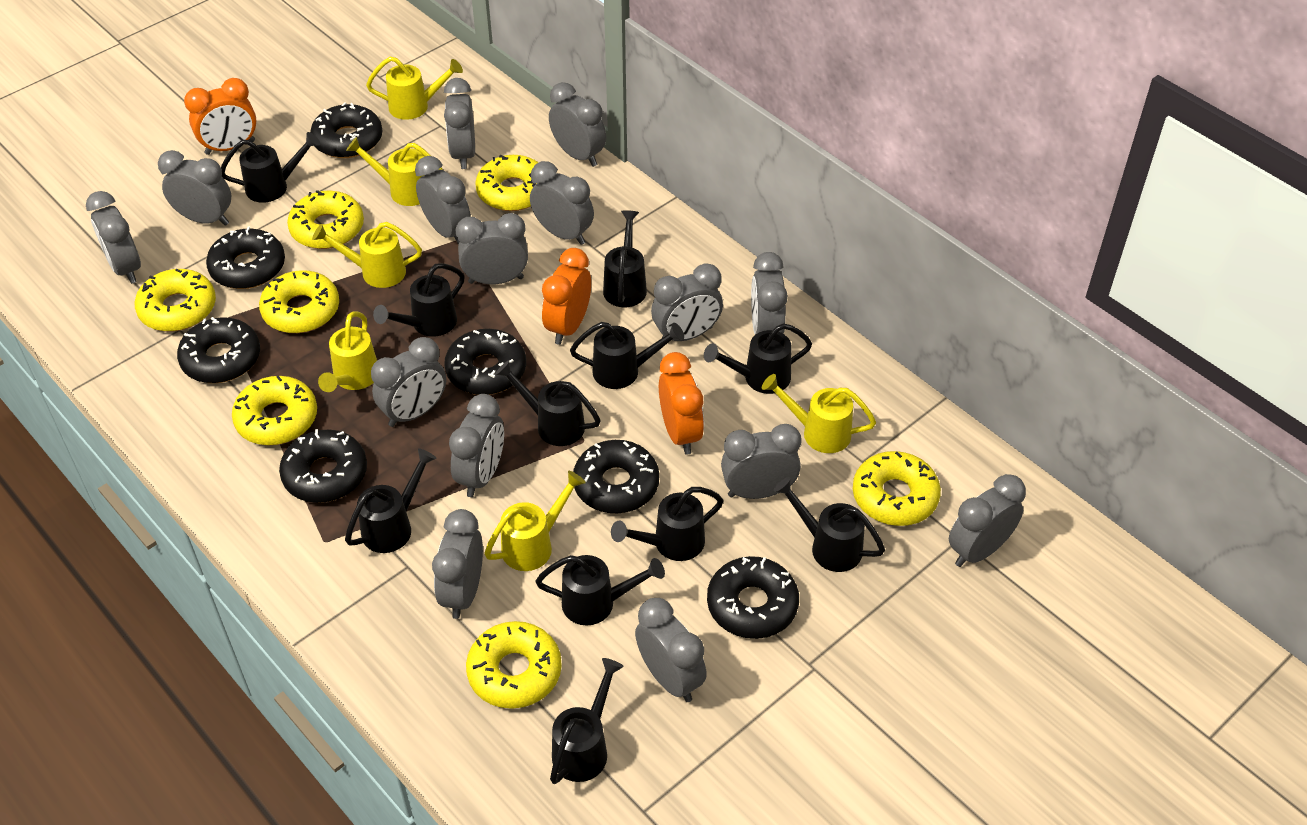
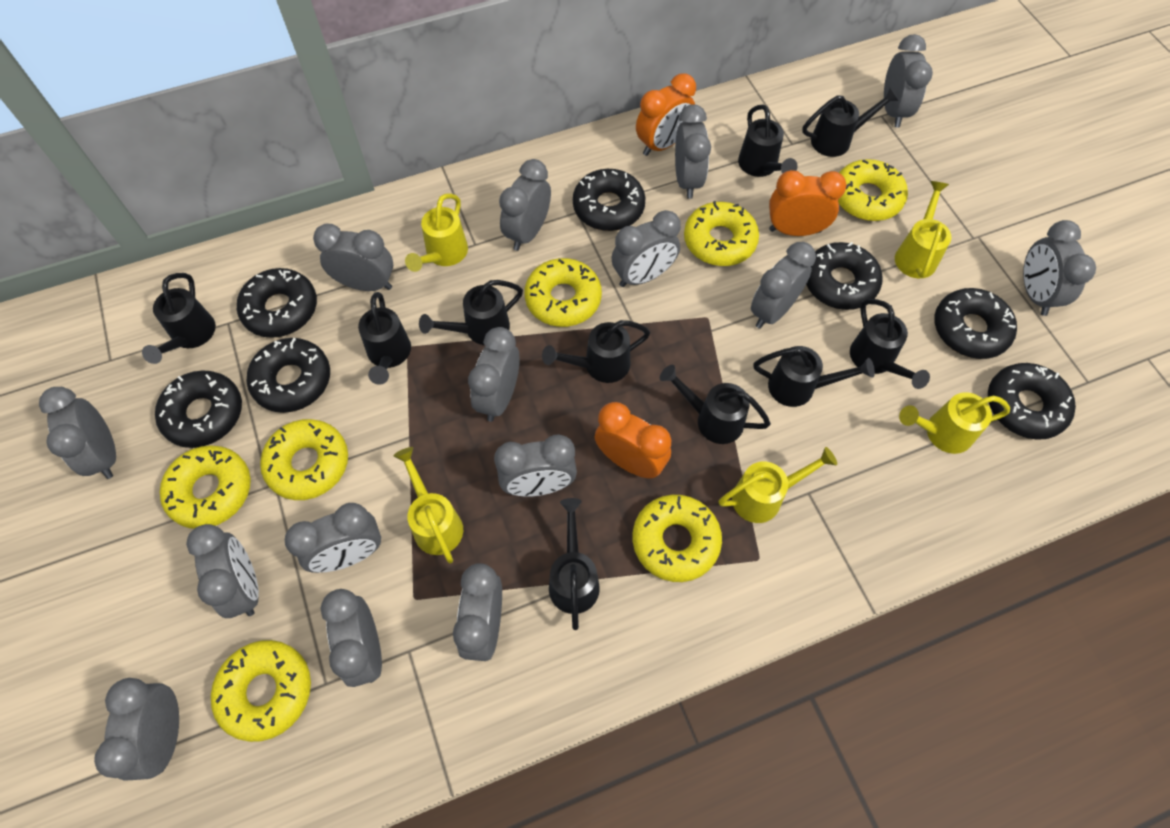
black watering can: [221,132,320,203] [345,448,437,553] [373,263,465,337] [495,360,601,446] [536,555,665,626] [550,658,624,784] [570,322,684,389] [603,210,647,307] [611,487,723,561] [704,323,812,394] [774,477,885,572] = 11 -> [142,273,216,364] [358,292,411,385] [419,280,523,345] [542,320,650,383] [549,498,600,630] [660,365,771,444] [738,104,797,177] [753,346,875,407] [802,88,899,157] [850,299,930,389] = 10
yellow watering can: [312,222,422,288] [318,312,377,392] [346,137,443,206] [366,57,463,120] [484,471,586,571] [762,374,876,453] = 6 -> [393,447,463,564] [405,193,468,272] [719,447,837,523] [895,181,951,278] [899,392,1010,454] = 5

